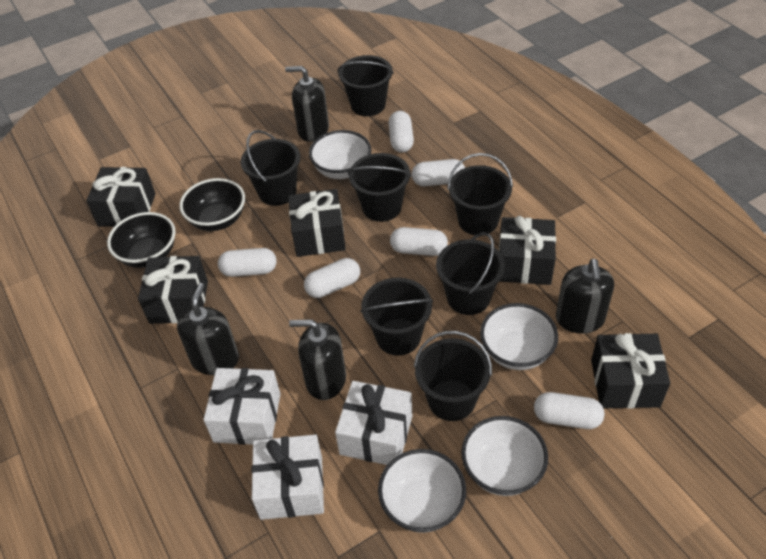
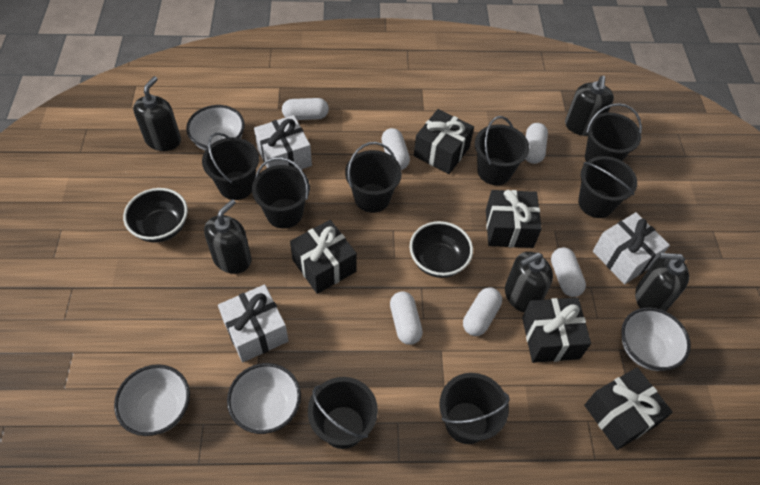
black bucket: [241,130,301,206] [338,55,394,116] [348,153,412,222] [360,278,433,356] [414,331,492,421] [436,232,505,315] [447,153,513,235] = 7 -> [202,133,259,200] [252,157,310,229] [308,377,378,449] [345,142,402,213] [439,373,510,444] [475,116,529,185] [578,156,637,218] [585,103,642,162] = 8
black soap dispenser: [177,283,239,375] [285,66,329,142] [289,319,346,400] [556,259,614,334] = 4 -> [133,76,181,151] [204,199,251,274] [505,252,553,313] [565,76,614,136] [635,253,689,311] = 5

